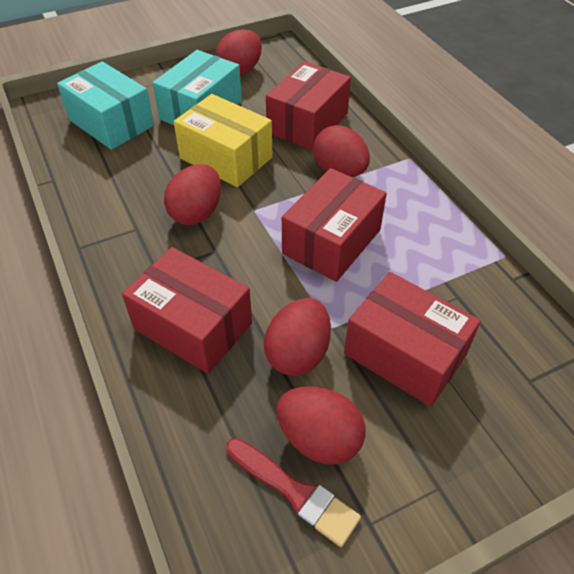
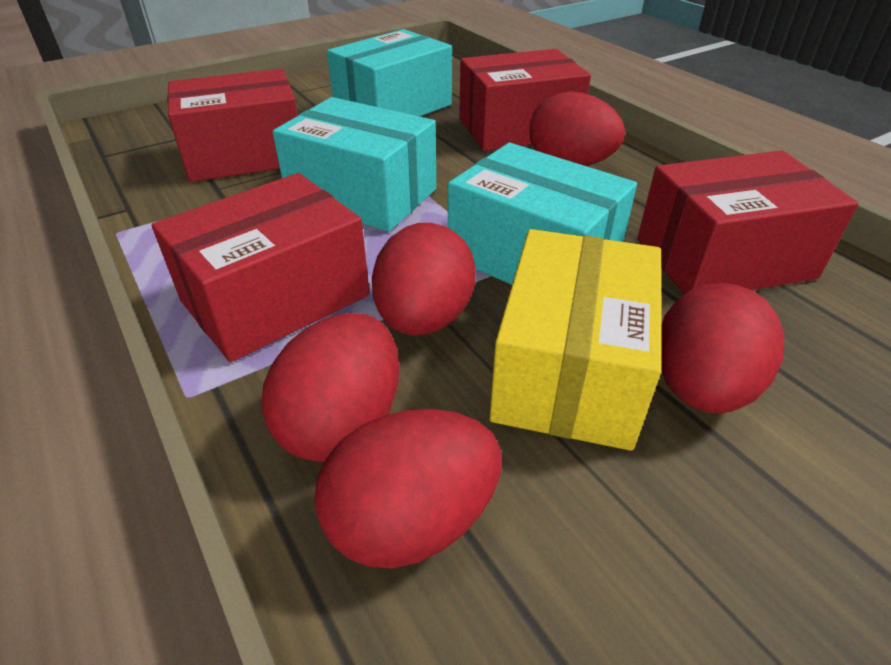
red brush: [226,438,361,547] = 1 -> none = 0
turquoise box: [57,61,154,150] [152,50,242,125] = 2 -> [273,97,436,232] [327,29,452,117] [448,143,637,285] = 3

